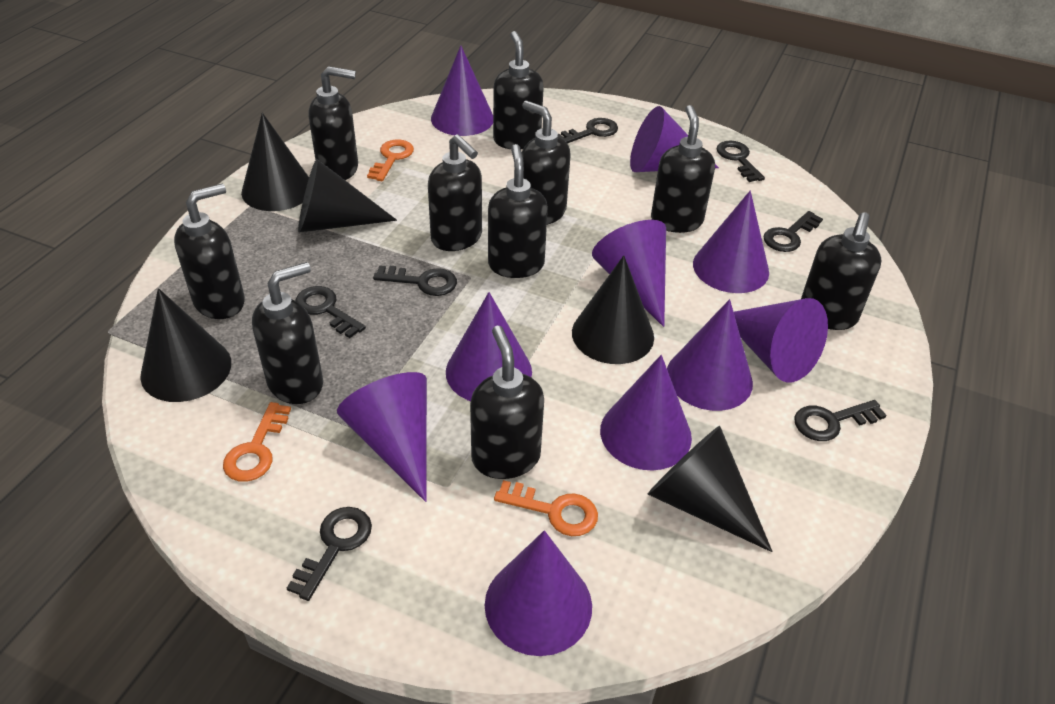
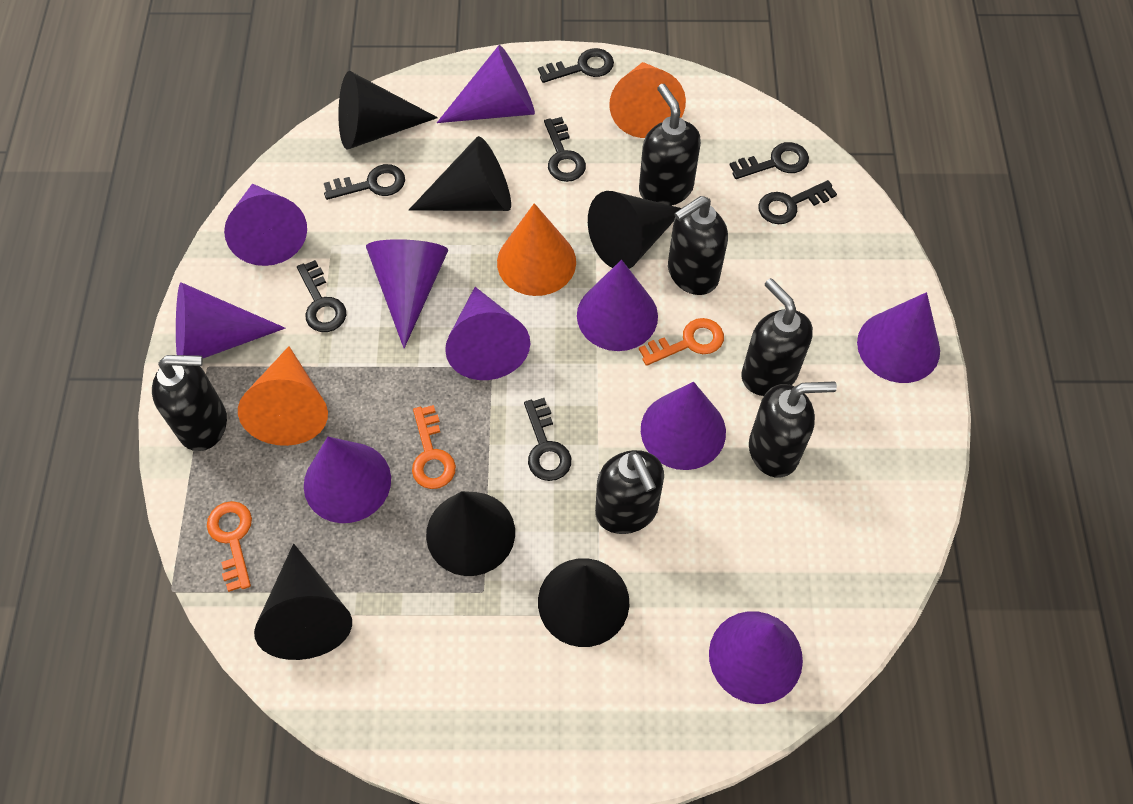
black cone: [140,288,231,402] [241,113,309,211] [298,159,397,232] [572,255,654,364] [648,426,773,552] = 5 -> [254,543,352,660] [338,71,438,149] [409,136,511,211] [426,491,515,576] [538,558,629,647] [588,191,681,269] = 6
black soap dispenser: [174,184,245,319] [252,262,323,404] [308,66,358,180] [428,134,482,251] [470,326,544,479] [488,144,548,278] [493,31,544,149] [522,101,571,225] [651,105,715,233] [801,212,881,330] = 10 -> [152,355,227,451] [595,450,664,534] [639,84,701,206] [668,196,728,295] [741,278,813,396] [749,382,837,477] = 6
orange cone: none = 0 -> [238,346,328,446] [497,203,576,296] [609,62,686,138] = 3

